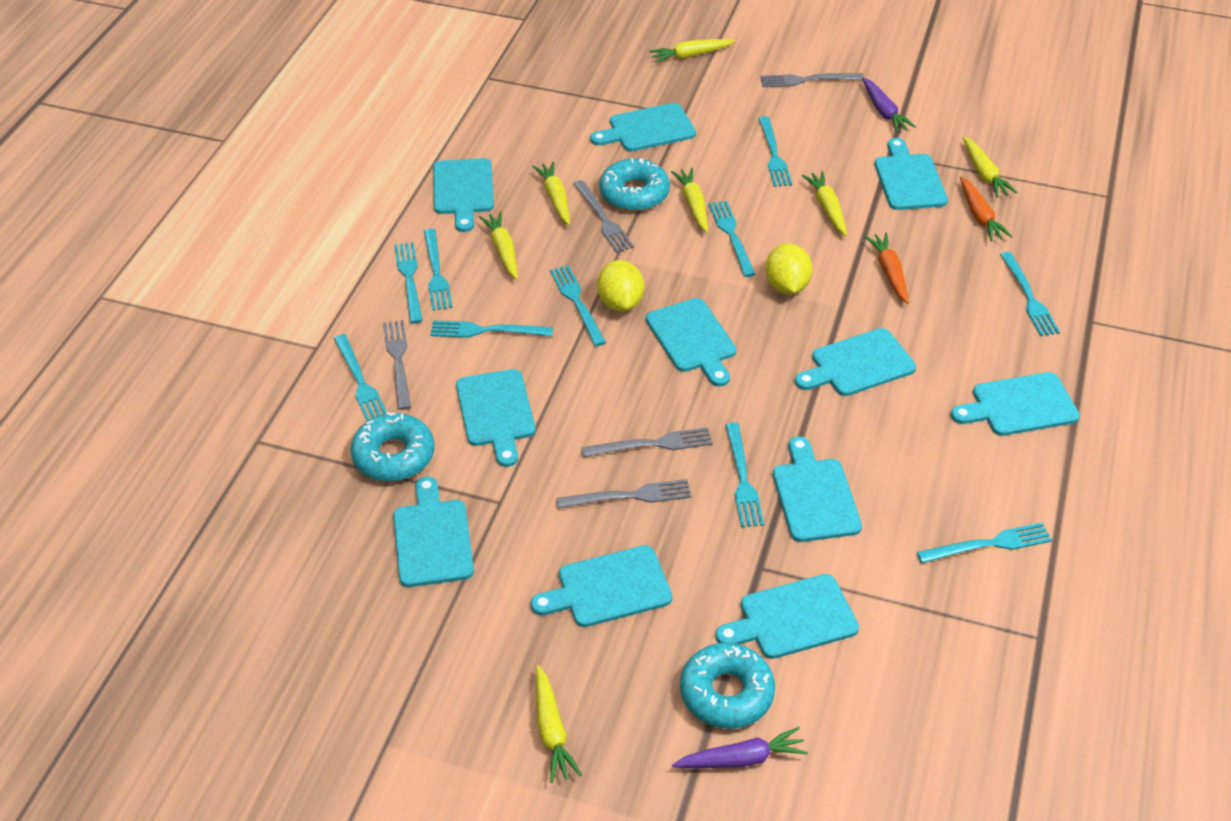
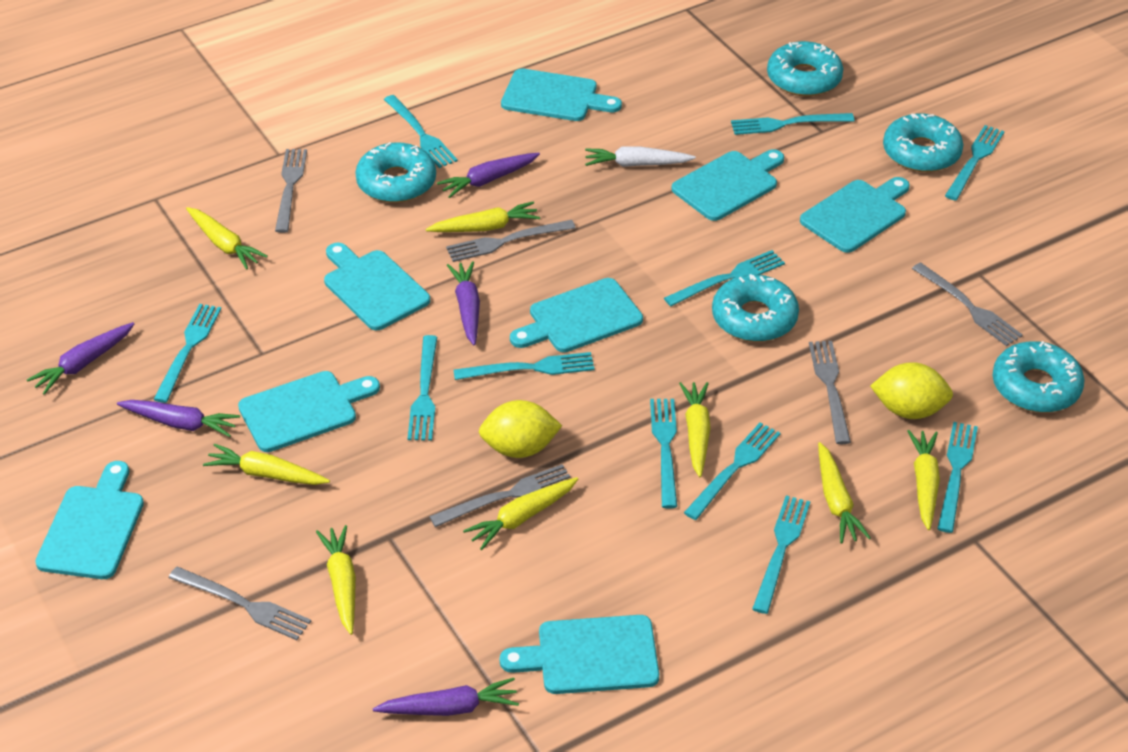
grey fork: [383,320,411,410] [556,479,691,509] [573,180,634,253] [581,427,712,458] [760,73,864,87] = 5 -> [169,567,311,640] [275,149,307,233] [429,464,572,527] [446,220,576,262] [809,341,851,444] [912,262,1023,346] = 6
orange carrot: [864,233,909,304] [960,176,1012,241] = 2 -> none = 0
purple carrot: [672,727,808,768] [862,77,916,133] = 2 -> [27,322,134,395] [117,400,240,437] [373,678,519,716] [437,153,540,198] [447,261,480,345] = 5
turquoise cutting board: [393,477,474,587] [433,158,494,232] [456,369,535,467] [531,545,672,627] [590,103,696,151] [646,298,736,387] [715,574,859,659] [773,436,862,542] [795,328,916,396] [874,138,948,210] [951,372,1080,436] = 11 -> [35,461,144,579] [238,371,380,452] [324,243,430,330] [500,615,659,694] [501,68,622,121] [510,278,643,352] [671,149,784,221] [800,177,910,253] = 8
turquoise donut: [350,412,434,482] [599,158,670,211] [680,643,775,729] = 3 -> [355,142,436,203] [712,274,799,342] [767,41,843,97] [883,113,963,172] [993,341,1085,413] = 5
turquoise fork: [334,334,387,421] [394,242,423,323] [424,229,453,311] [430,320,553,338] [550,265,606,346] [708,201,756,277] [726,422,764,527] [759,116,792,187] [917,523,1052,563] [1000,252,1060,336] = 10 -> [153,304,221,403] [384,95,458,168] [407,335,437,441] [453,352,595,380] [650,399,677,508] [664,250,785,306] [684,423,780,520] [731,113,854,135] [752,495,810,614] [937,422,978,533] [945,125,1005,201] = 11
white carrot: none = 0 -> [585,146,696,167] = 1
yellow carrot: [479,212,518,279] [532,161,570,225] [536,665,582,783] [649,39,735,63] [671,168,708,233] [802,171,847,236] [963,136,1017,197] = 7 -> [186,207,268,270] [203,444,330,485] [316,525,356,635] [426,201,540,232] [463,477,578,550] [679,382,711,477] [818,442,871,544] [908,430,940,530] = 8

